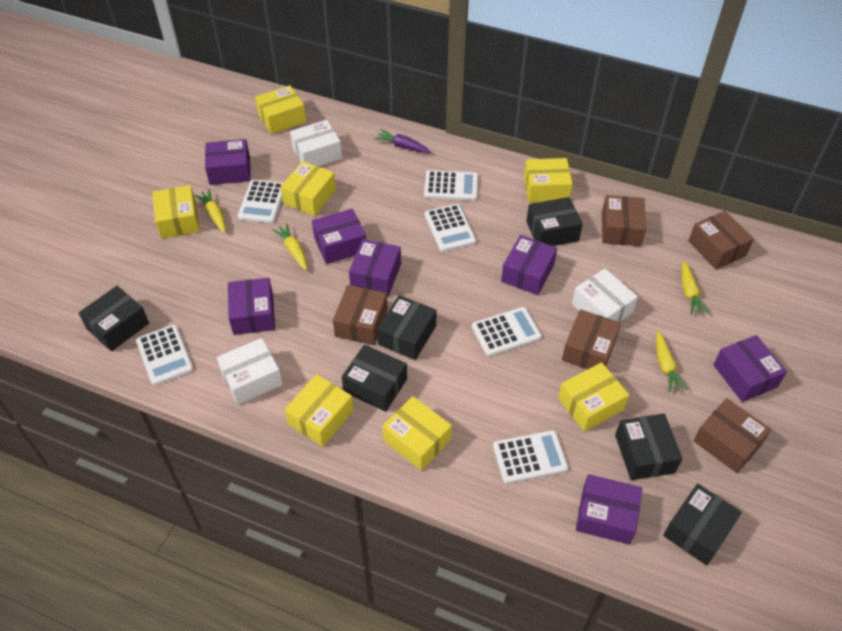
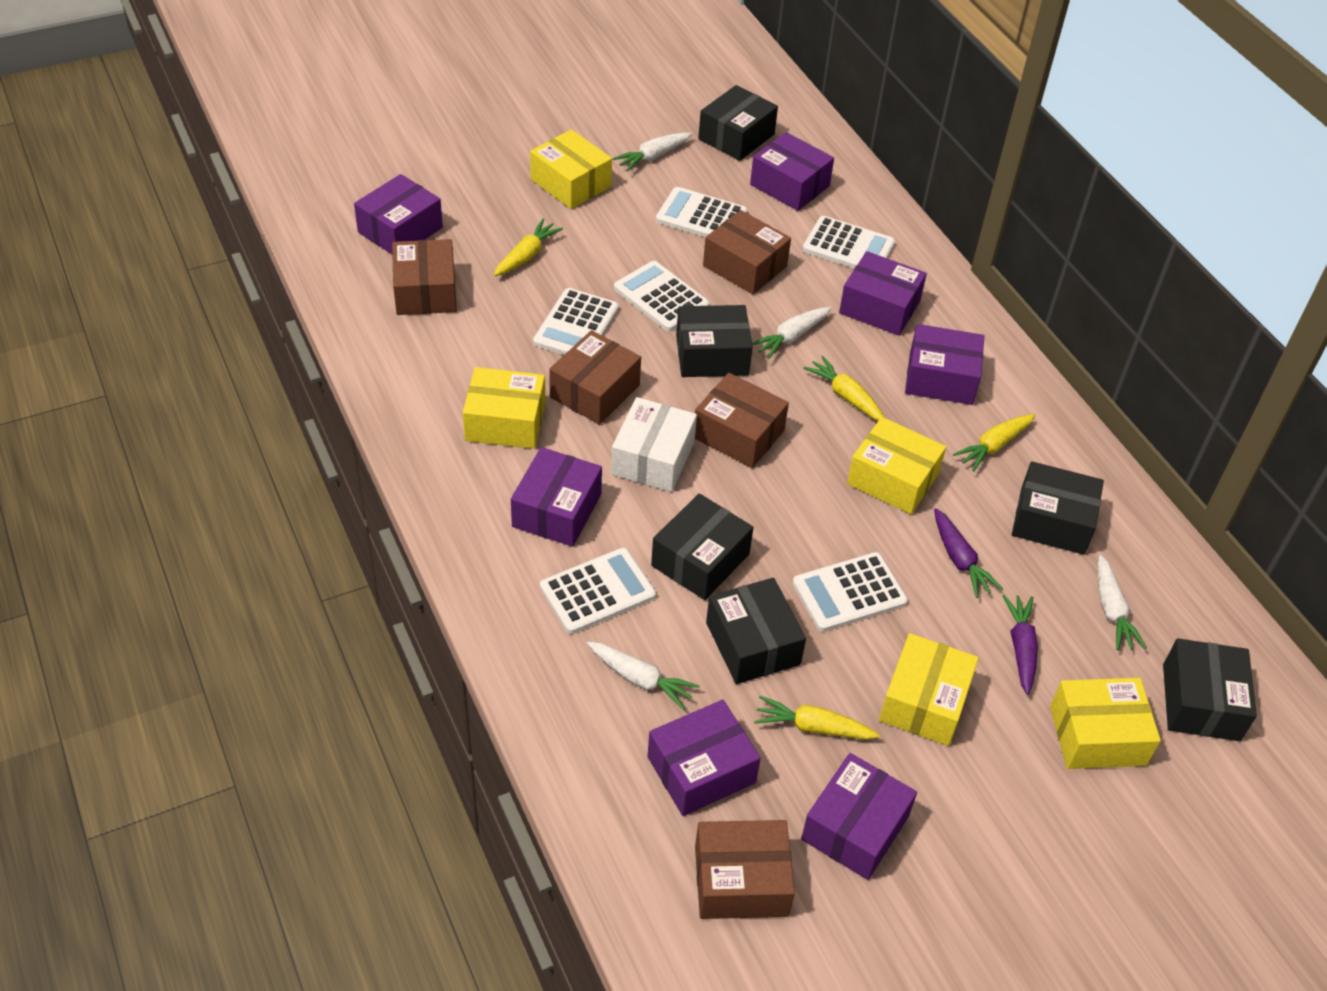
purple carrot: [374,129,431,153] = 1 -> [934,508,1003,598] [1002,594,1038,695] = 2
white box: [216,338,283,405] [290,120,342,166] [572,269,638,322] = 3 -> [611,397,697,492] = 1
white carrot: none = 0 -> [587,641,699,710] [613,132,692,171] [752,307,832,359] [1098,555,1147,650] = 4
yellow box: [152,185,200,239] [255,85,306,134] [281,161,336,216] [284,374,354,447] [382,396,452,471] [524,158,573,203] [558,362,629,432] = 7 -> [463,367,545,449] [530,129,612,209] [847,417,946,514] [879,633,979,746] [1050,678,1161,769] = 5

